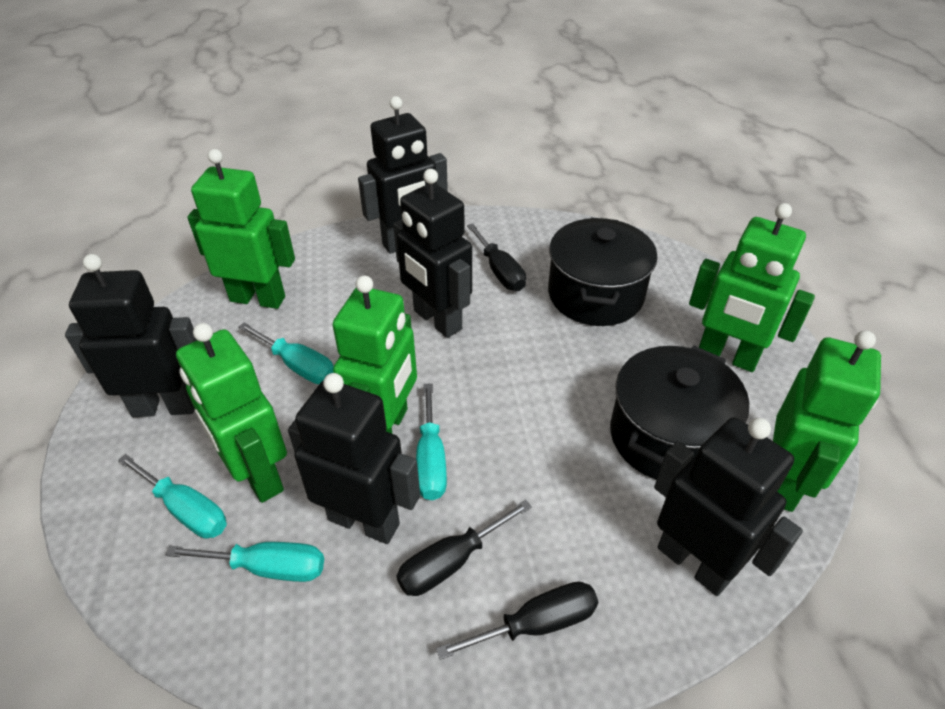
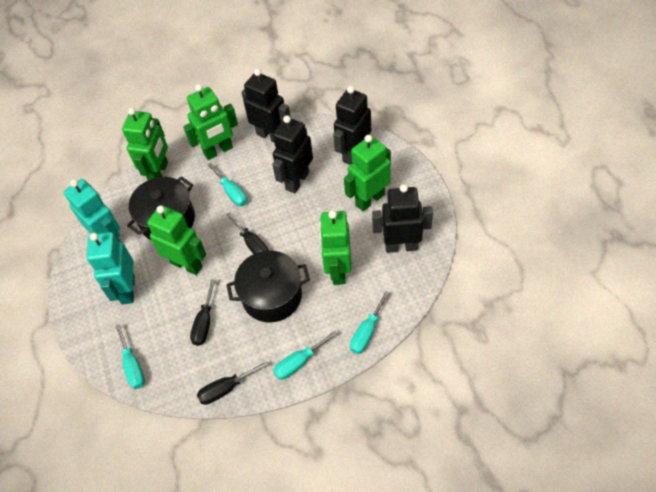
black robot: [65,254,197,417] [288,373,420,544] [358,96,448,254] [393,169,472,338] [654,417,803,596] = 5 -> [242,69,291,142] [272,115,313,193] [333,86,371,165] [372,184,433,253] = 4
turquoise robot: none = 0 -> [64,179,120,242] [86,232,135,305] = 2

